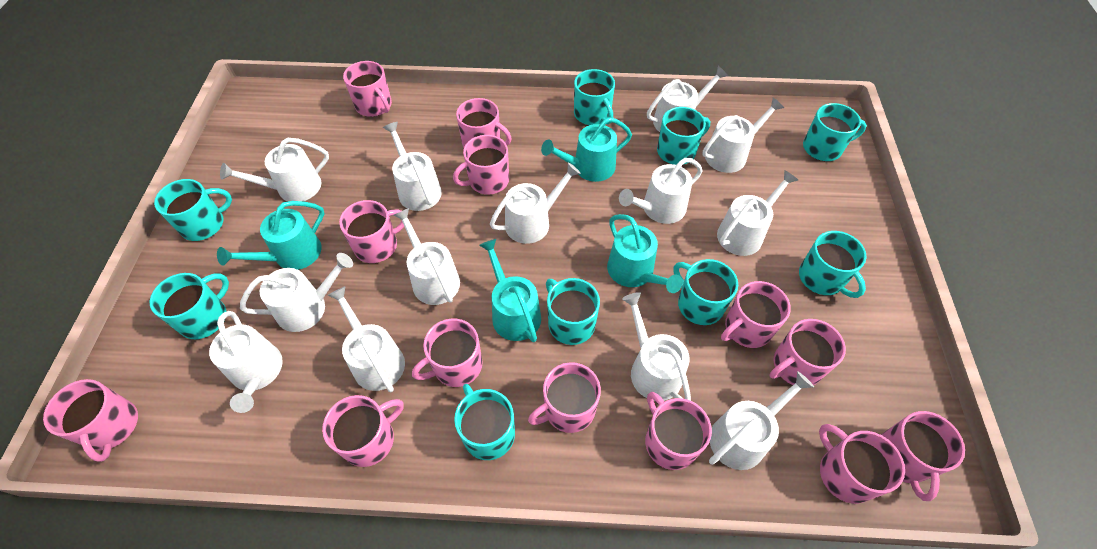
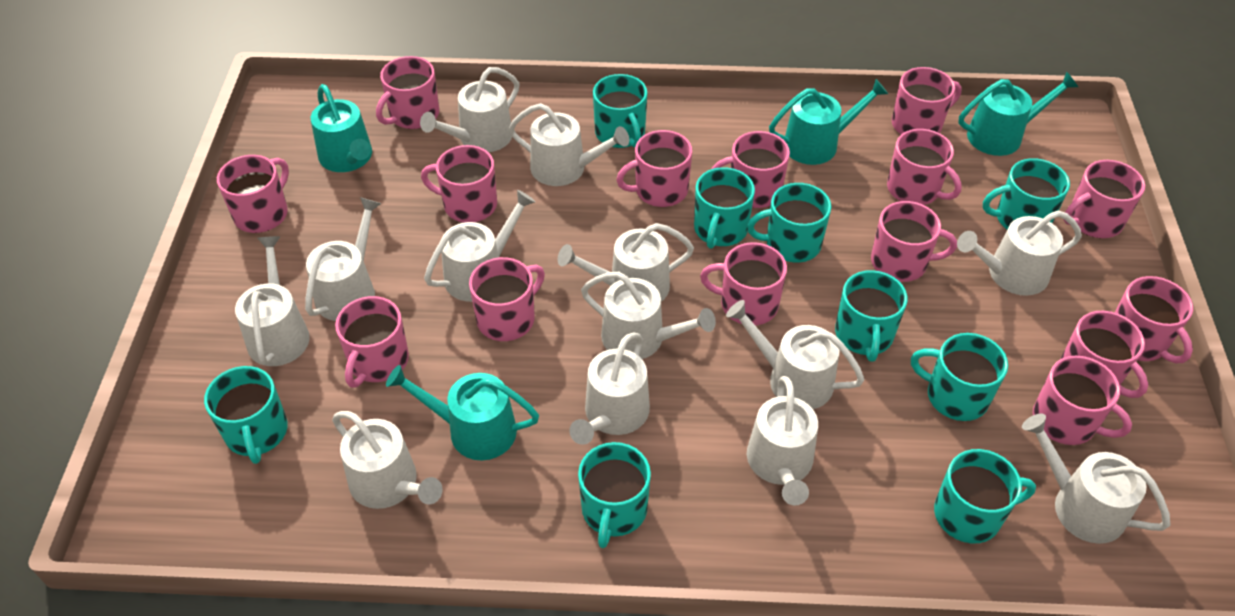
pink mug: [43,379,138,462] [322,395,404,467] [339,200,404,263] [343,61,392,117] [412,319,482,387] [453,135,509,195] [456,98,512,148] [528,362,601,433] [645,392,712,470] [721,281,791,348] [769,319,846,385] [819,424,905,504] [881,411,965,501] = 13 -> [217,155,289,233] [335,296,409,388] [376,56,439,129] [421,145,497,222] [469,257,545,341] [616,130,692,207] [700,242,787,325] [712,131,790,208] [871,201,957,282] [887,129,962,205] [892,67,962,134] [1033,356,1132,445] [1061,311,1148,398] [1063,160,1145,238] [1114,276,1193,363] = 15

